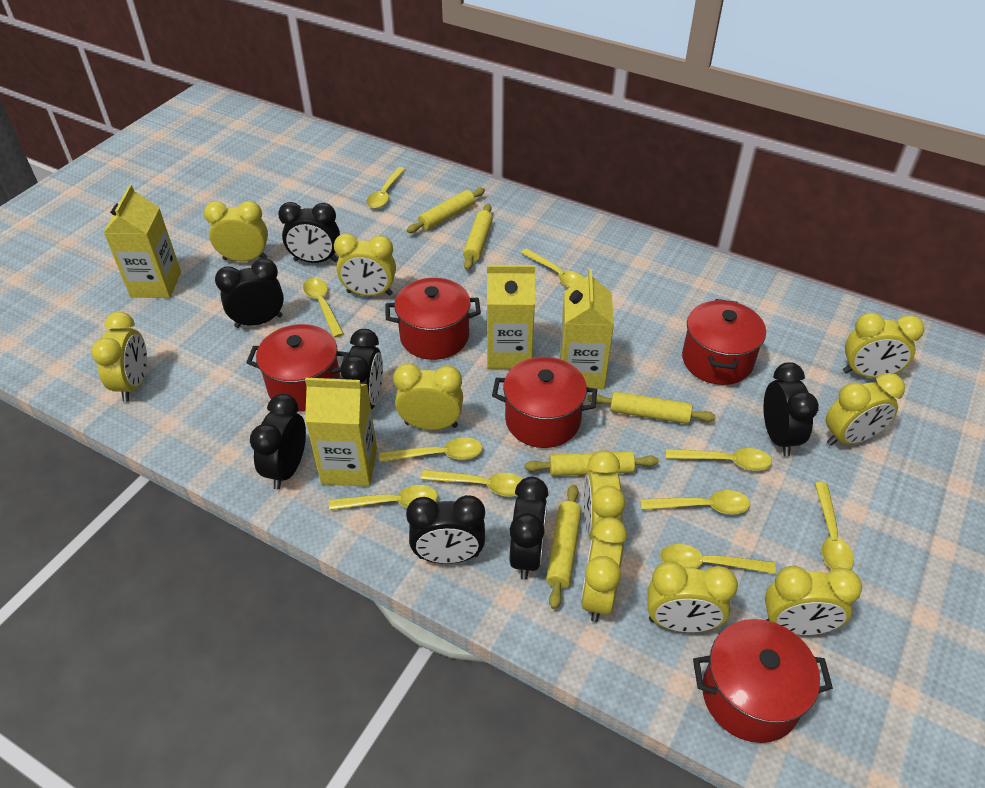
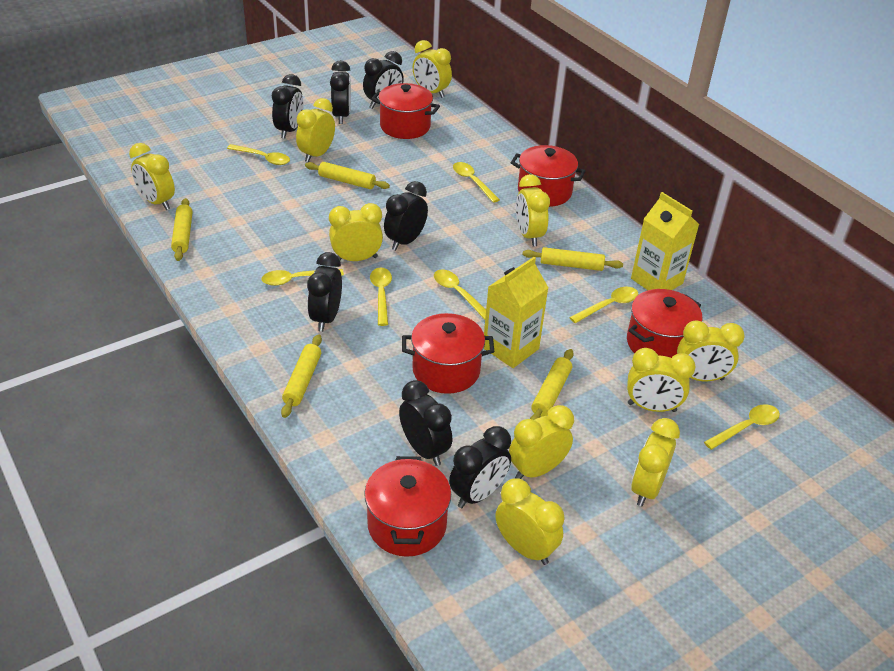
yellow carton: [103,185,181,298] [305,378,377,487] [487,265,535,369] [559,269,614,389] = 4 -> [484,257,548,368] [631,192,699,290] = 2
yellow spoon: [303,278,344,338] [329,485,438,510] [366,167,405,209] [379,437,483,462] [421,470,522,497] [521,249,584,288] [640,490,750,515] [660,544,776,574] [666,448,772,471] [814,482,854,570] = 10 -> [227,144,290,165] [261,269,344,286] [370,267,392,326] [434,270,486,319] [453,162,500,203] [569,287,638,323] [704,404,780,450] = 7

